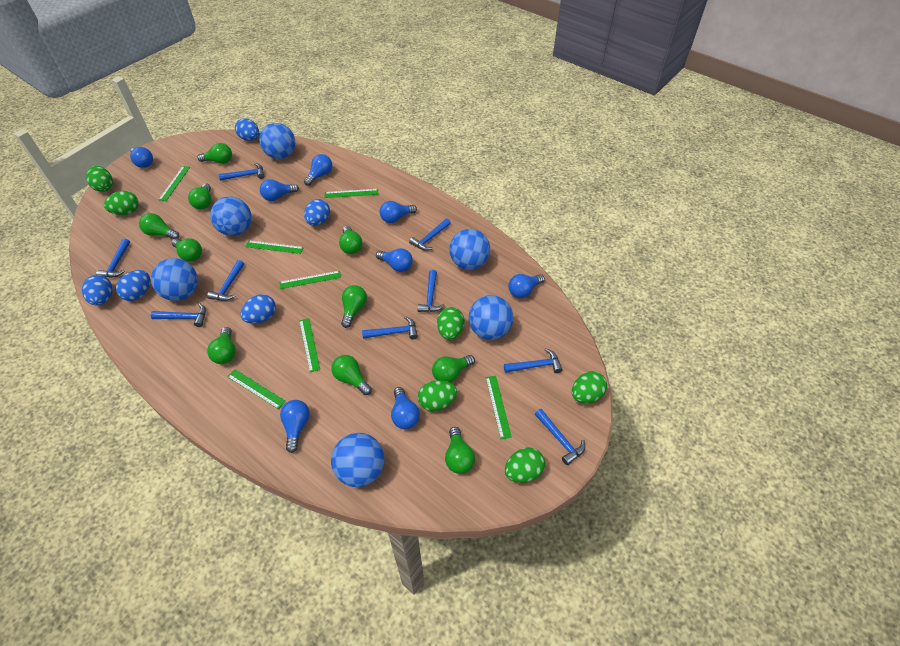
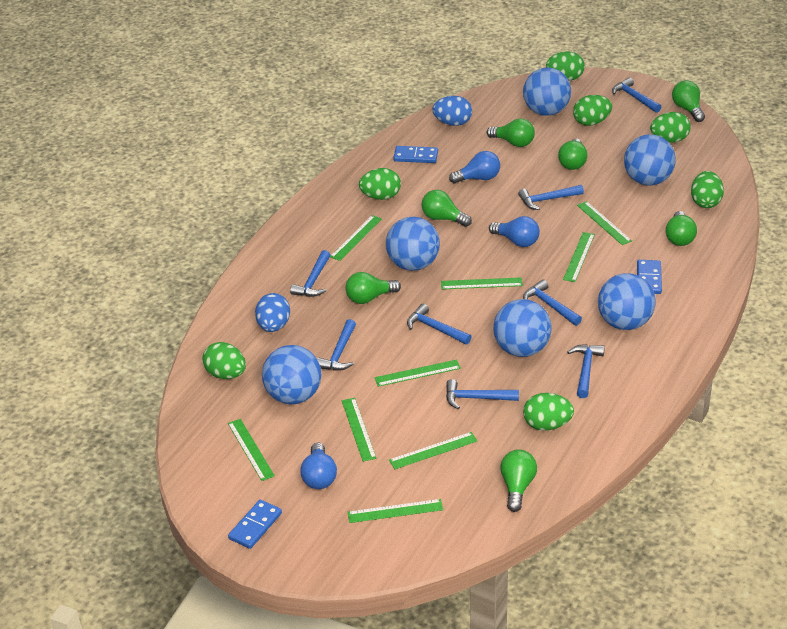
blue domino: none = 0 -> [228,500,282,549] [393,146,438,163] [637,260,662,294] = 3
blue egg: [82,275,113,305] [116,270,150,301] [235,118,259,141] [241,294,276,324] [304,199,330,226] = 5 -> [255,293,290,332] [432,96,472,126] = 2
blue hammer: [96,239,130,278] [151,303,206,327] [207,260,244,301] [219,163,264,181] [362,316,418,340] [409,218,451,251] [417,270,445,312] [504,348,563,373] [535,409,585,465] = 9 -> [290,250,330,297] [317,319,356,371] [407,304,472,345] [446,379,519,409] [518,185,584,210] [523,279,582,326] [567,344,605,398] [612,77,661,113] = 8
blue light bulb: [130,147,153,168] [260,179,299,201] [280,400,310,453] [304,154,332,186] [376,248,413,272] [380,201,417,223] [391,387,420,429] [508,274,545,298] = 8 -> [300,442,337,489] [449,151,500,184] [489,216,540,247] = 3
green egg: [86,166,113,192] [104,191,139,215] [418,380,457,411] [437,307,464,340] [505,447,545,483] [572,371,607,404] = 6 -> [203,342,246,379] [359,168,401,200] [523,393,574,431] [546,51,585,81] [573,95,612,126] [650,112,691,143] [691,171,724,208] = 7
green light bulb: [139,213,179,239] [172,238,202,262] [188,183,212,210] [197,143,232,164] [207,327,236,364] [331,355,372,395] [339,226,363,254] [341,285,367,328] [432,355,475,383] [445,427,475,474] = 10 -> [346,272,401,304] [421,190,472,227] [487,118,535,147] [500,449,537,512] [558,138,588,170] [666,211,697,246] [672,80,705,122] = 7
green ruler: [159,166,190,201] [227,369,286,409] [245,240,304,254] [279,271,341,289] [299,318,320,372] [325,189,378,198] [485,376,512,439] = 7 -> [228,419,275,481] [330,215,382,261] [342,398,377,461] [348,499,443,523] [374,360,461,387] [389,432,477,469] [441,277,523,289] [563,232,595,282] [577,201,632,245] = 9

